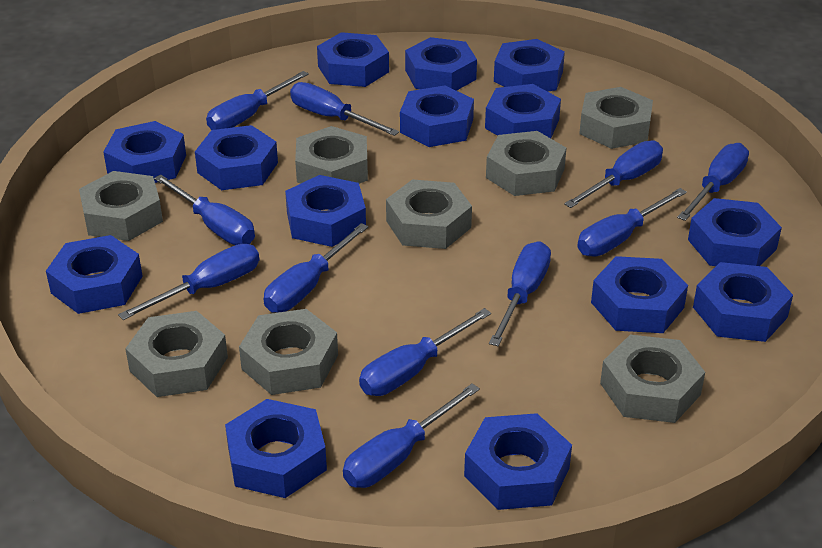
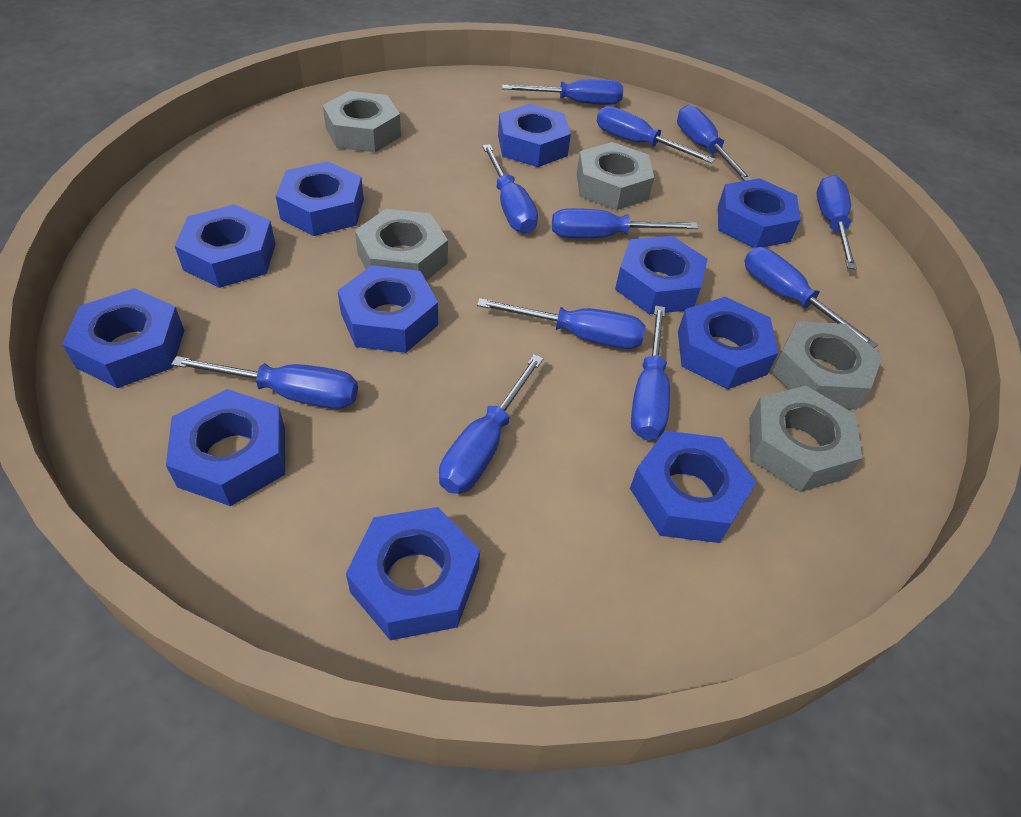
blue nut: [46,235,143,314] [103,121,186,183] [195,125,278,190] [225,399,327,498] [285,175,366,247] [317,32,389,87] [400,85,474,147] [405,37,477,91] [464,413,572,510] [485,84,561,138] [494,39,565,92] [591,256,688,333] [688,198,782,266] [693,262,793,342] = 14 -> [62,288,184,388] [166,389,285,506] [175,204,276,288] [276,161,364,236] [337,265,438,353] [346,507,480,640] [498,104,571,167] [615,236,708,314] [630,431,756,543] [678,297,778,390] [718,178,801,248] = 11
grey nut: [79,171,163,241] [125,311,228,397] [239,309,338,395] [295,126,368,184] [386,179,472,249] [486,131,566,196] [579,87,653,149] [600,335,705,423] = 8 -> [323,91,401,152] [355,209,448,281] [577,142,654,210] [749,386,862,492] [771,321,883,410] = 5

